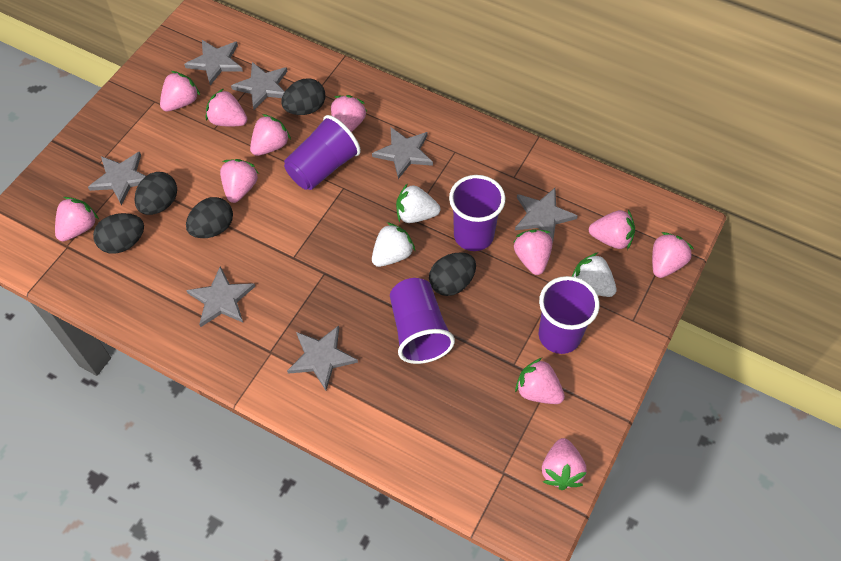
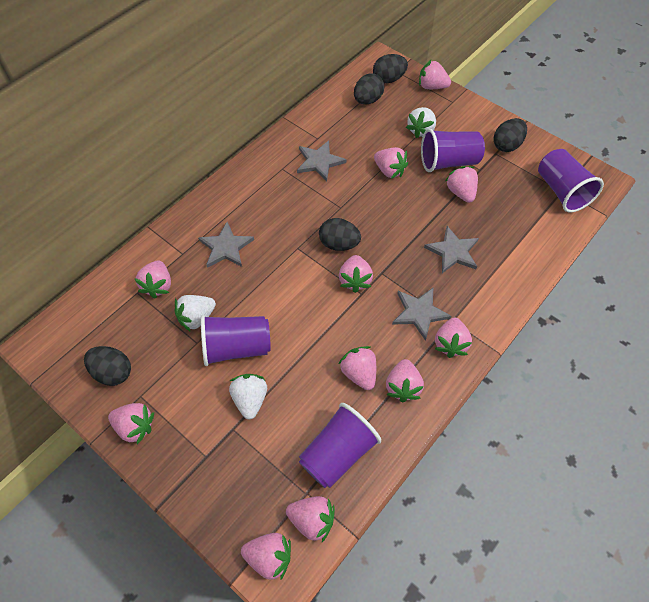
grey star: [88,152,145,205] [184,40,243,85] [186,266,255,327] [231,62,287,110] [287,325,358,390] [372,127,433,179] [515,188,578,244] = 7 -> [198,222,254,268] [297,140,346,182] [392,288,452,341] [424,226,479,273] = 4

